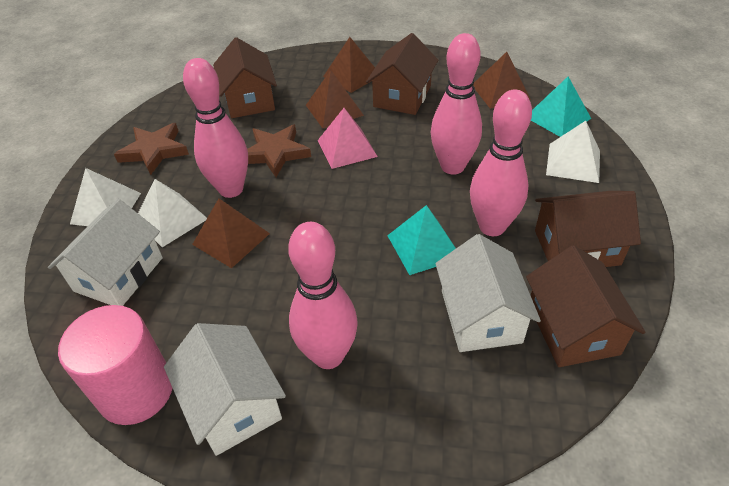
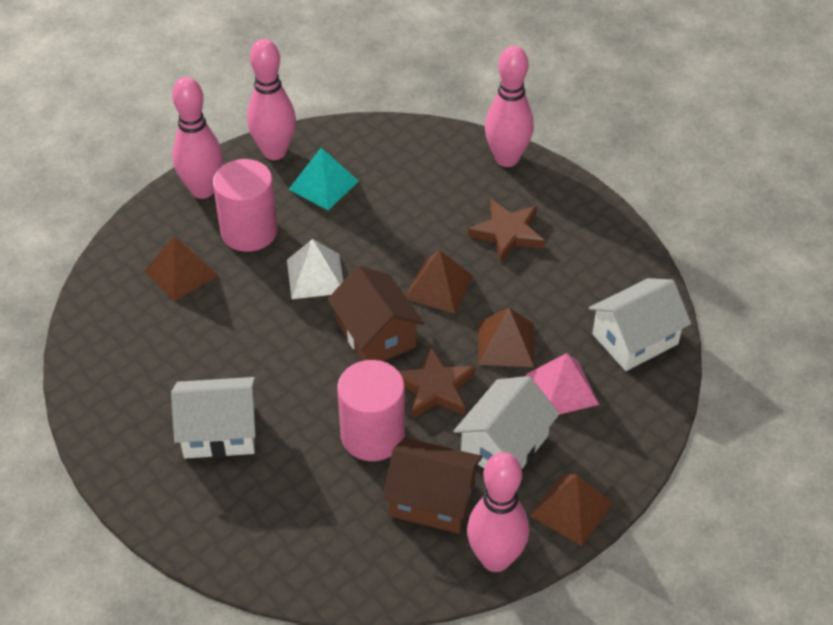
brown house: [213,37,277,118] [366,33,438,115] [526,245,646,367] [535,191,641,267] = 4 -> [327,266,424,361] [383,438,482,533] = 2
pink cylinder: [58,305,172,425] = 1 -> [213,159,278,252] [337,360,405,461] = 2
turquoise pyramid: [387,205,456,275] [531,77,591,137] = 2 -> [289,148,359,210] = 1
white pyramid: [70,168,141,226] [138,179,207,247] [546,121,600,183] = 3 -> [287,239,343,299] = 1

